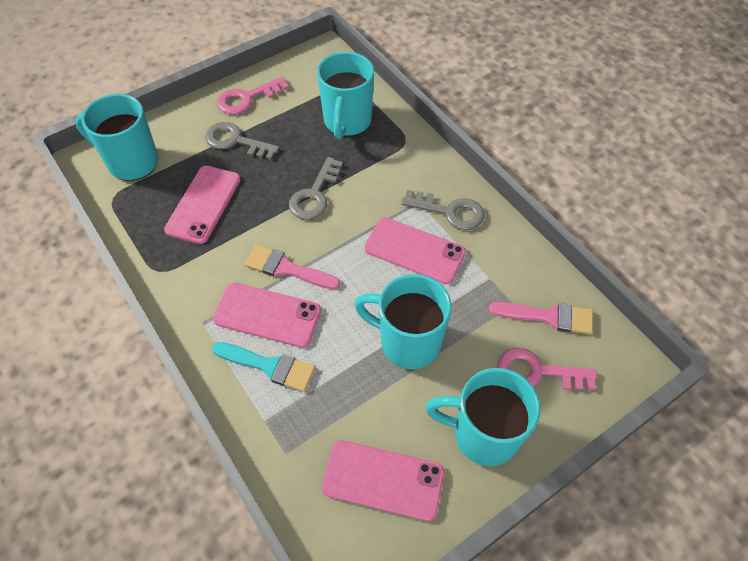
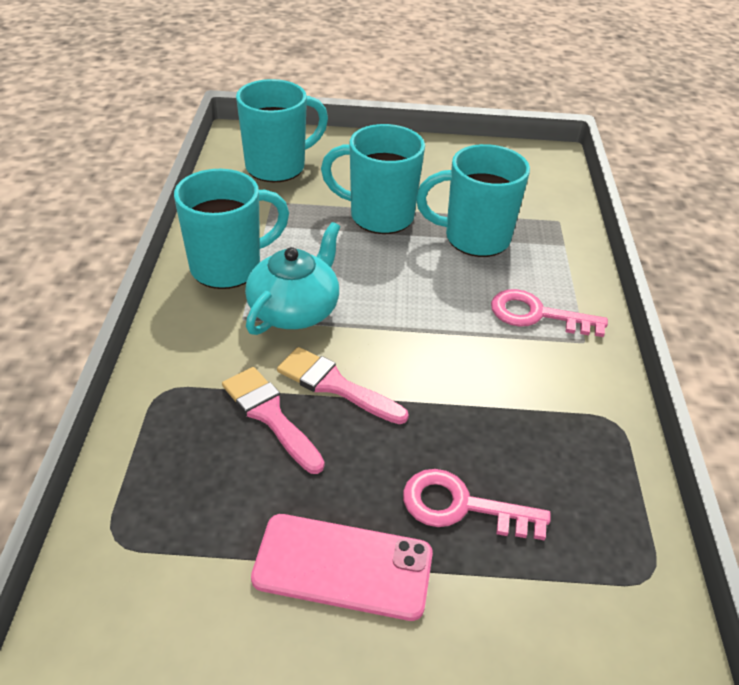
grey key: [205,122,279,160] [289,157,343,220] [401,190,484,230] = 3 -> none = 0
pink phone: [164,166,241,244] [213,283,321,348] [322,440,444,521] [364,217,466,284] = 4 -> [251,514,433,621] = 1
turquoise brush: [212,342,315,392] = 1 -> none = 0
turquoise teapot: none = 0 -> [245,222,340,335] = 1

